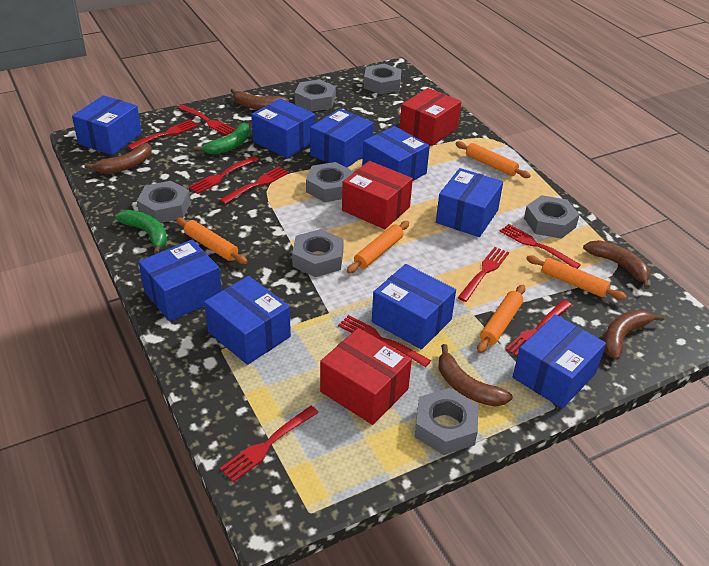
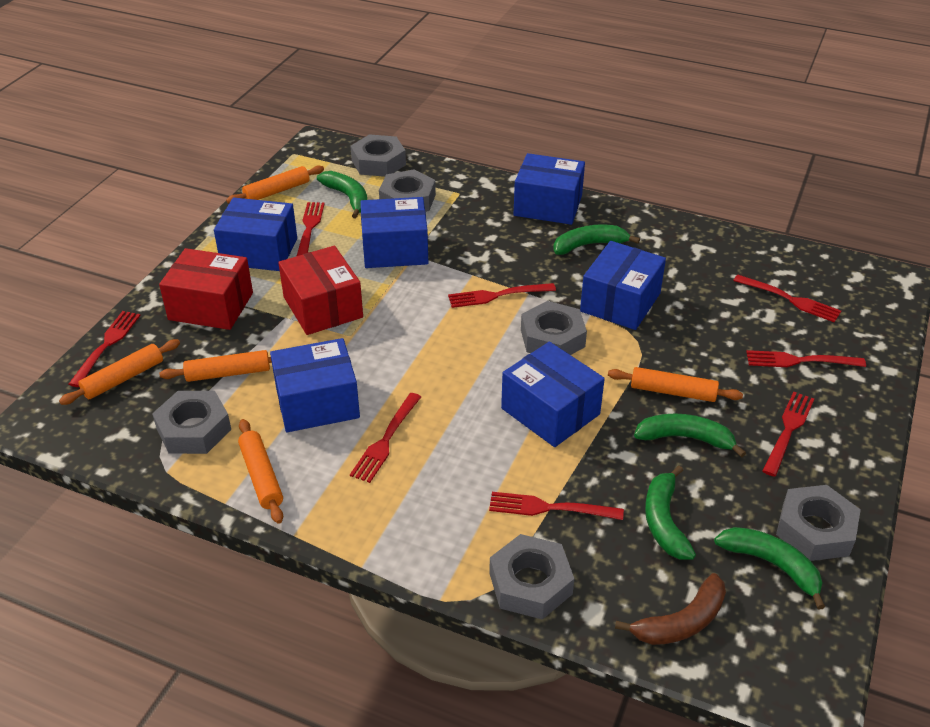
blue box: [72,95,142,155] [139,240,222,321] [204,276,291,365] [251,98,315,158] [310,109,374,168] [362,126,430,181] [372,264,456,349] [436,168,503,237] [513,314,606,409] = 9 -> [214,198,297,271] [270,338,360,432] [361,197,428,268] [501,341,605,447] [513,153,585,225] [580,241,666,330] = 6
brown banana: [84,143,152,174] [231,89,289,110] [439,344,513,406] [583,240,650,289] [604,310,664,360] = 5 -> [615,573,726,645] = 1
green banana: [115,210,167,254] [194,123,250,155] = 2 -> [317,171,367,218] [553,224,640,255] [634,414,746,458] [645,466,696,560] [714,527,825,610] = 5
grey nut: [137,181,191,223] [292,229,344,277] [295,79,336,112] [306,162,354,202] [364,64,402,94] [415,388,479,455] [524,195,579,239] = 7 -> [152,391,231,454] [350,134,406,177] [379,169,436,212] [489,534,574,620] [521,301,587,355] [776,485,861,561] = 6
red box: [320,328,412,425] [342,161,413,229] [399,88,461,146] = 3 -> [159,248,253,330] [278,246,363,335] = 2
red fork: [127,120,198,150] [178,105,236,136] [188,156,259,194] [220,167,289,204] [220,406,319,482] [338,315,431,367] [458,247,509,302] [500,224,581,269] [505,300,572,356] = 9 -> [69,311,140,387] [297,202,325,256] [350,393,421,483] [448,283,556,308] [489,492,624,520] [733,275,841,322] [746,350,866,367] [763,392,814,477] = 8

